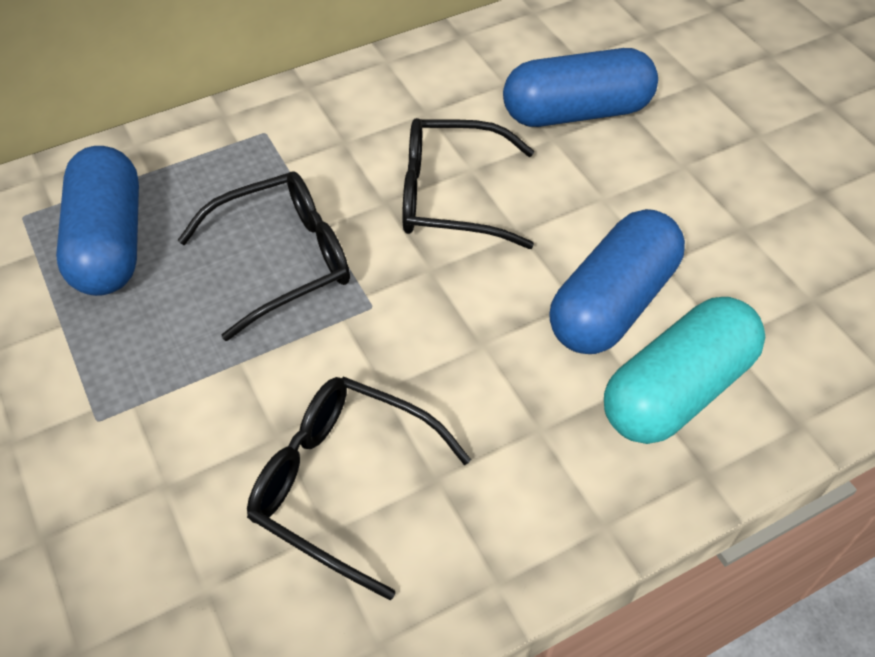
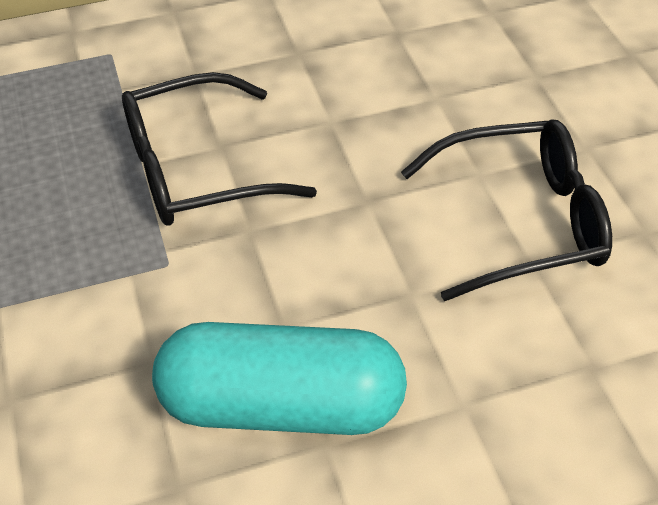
black glasses: [178,172,350,341] [247,377,471,600] [402,118,534,249] = 3 -> [122,72,317,226] [401,119,612,301] = 2
blue capsule: [56,146,139,296] [503,48,658,127] [549,209,685,354] = 3 -> none = 0

